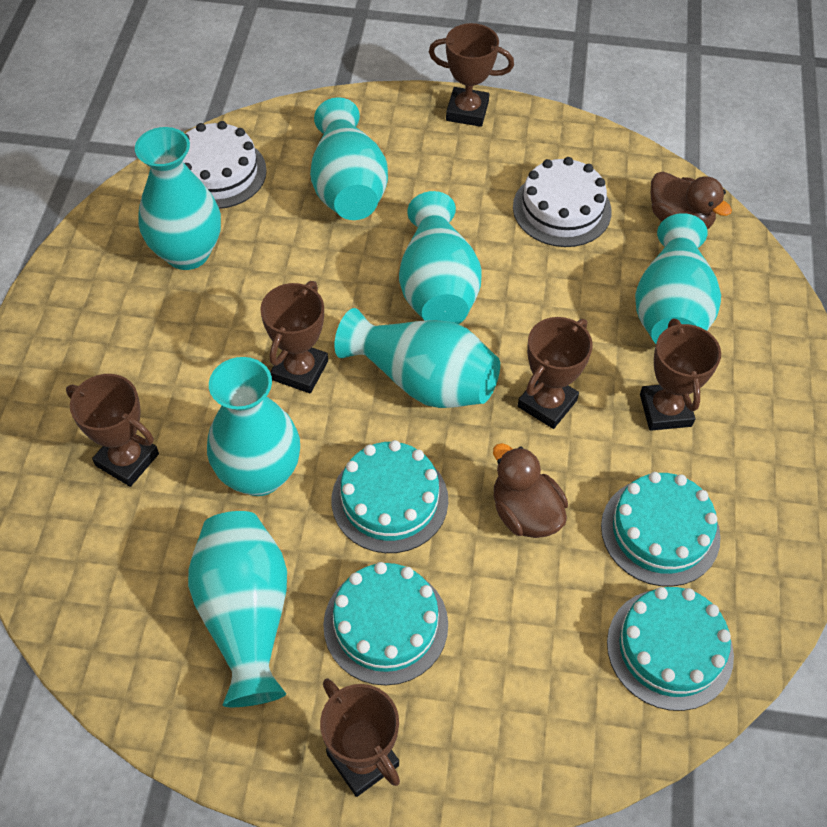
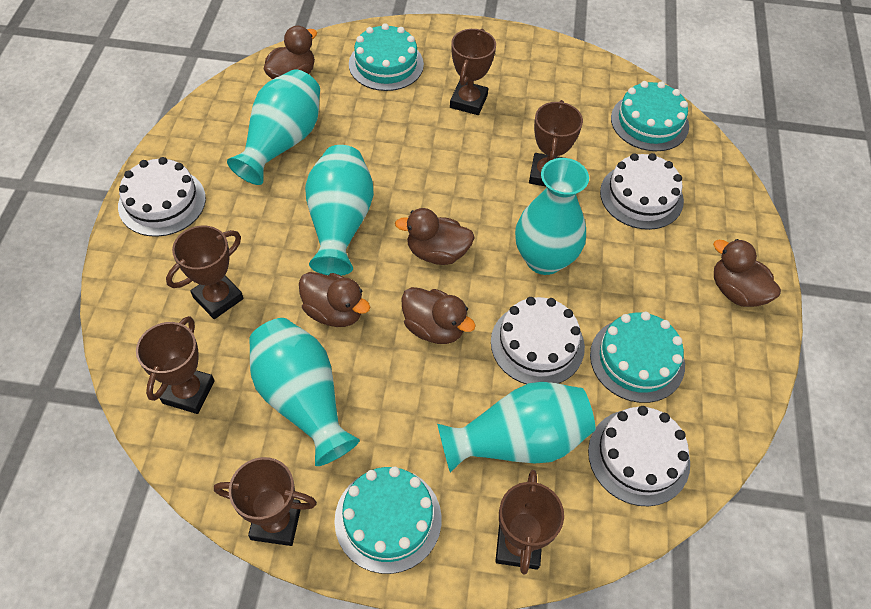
brown duck: [493,443,568,538] [651,172,732,229] = 2 -> [264,26,317,80] [299,272,370,327] [395,208,475,265] [401,287,476,344] [713,239,781,307] = 5
turquoise vase: [135,127,221,270] [188,511,287,707] [207,357,300,496] [310,97,388,220] [334,308,500,408] [399,191,482,324] [635,213,721,344] = 7 -> [227,69,320,185] [249,318,360,466] [305,145,374,276] [437,382,595,473] [515,158,589,275] = 5
white cake: [183,121,267,209] [513,157,612,247] = 2 -> [118,157,206,237] [491,297,585,384] [588,406,690,506] [600,153,684,230] = 4

